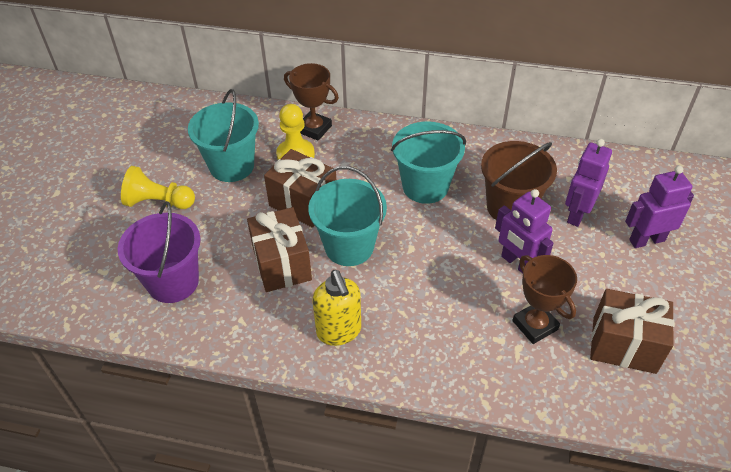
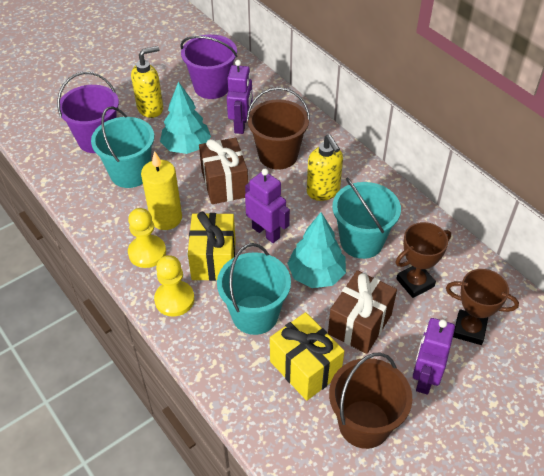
brown bucket: [481,141,557,220] = 1 -> [247,87,310,170] [329,352,412,449] = 2
brown gift: [247,207,312,292] [264,149,336,228] [590,289,674,374] = 3 -> [199,138,248,204] [328,270,397,354] = 2
purple bucket: [117,201,201,303] = 1 -> [57,72,119,153] [180,34,237,99] = 2
turquoise tree: none = 0 -> [160,81,211,154] [287,212,346,288] = 2
yellow candle: none = 0 -> [141,151,182,230] = 1
yellow gift: none = 0 -> [188,212,236,281] [270,312,344,401] = 2
yellow soap dispenser: [312,270,361,346] = 1 -> [131,46,163,118] [307,135,343,201] = 2

